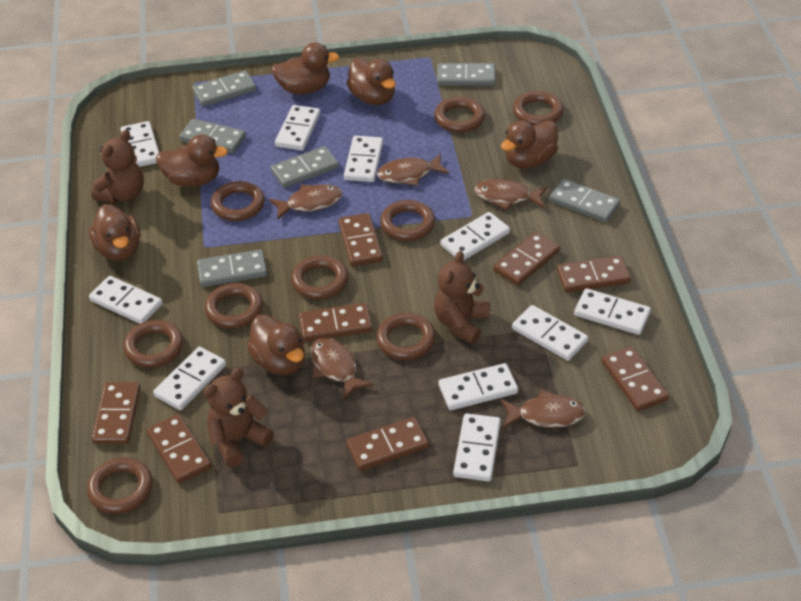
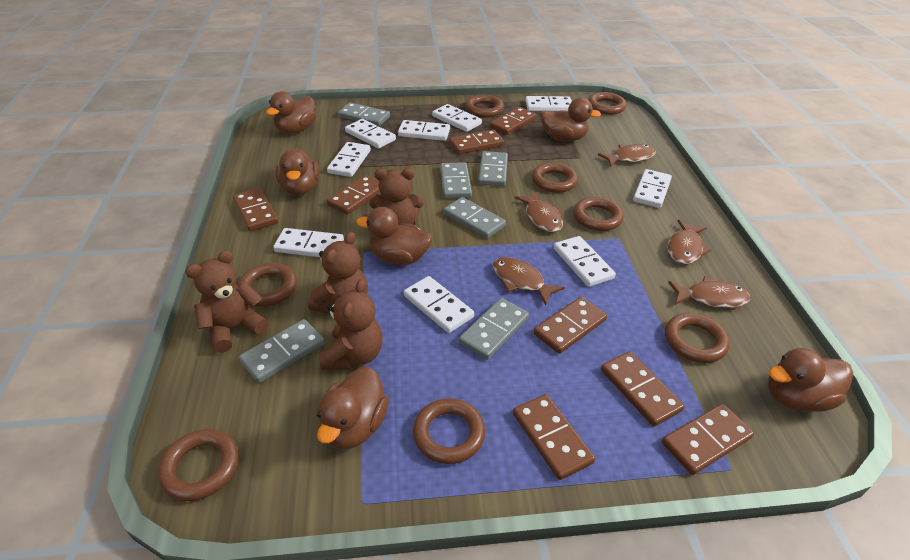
brown ring: [87,458,153,514] [123,320,183,368] [205,283,263,329] [211,181,265,221] [291,255,348,299] [376,313,436,360] [380,200,435,241] [434,97,485,133] [513,91,564,126] = 9 -> [158,429,239,501] [238,263,297,306] [413,398,485,464] [465,95,504,118] [532,162,578,193] [573,197,624,231] [588,92,627,115] [665,313,730,363] = 8
brown teddy bear: [91,130,144,203] [203,368,274,467] [434,251,490,344] = 3 -> [185,251,269,353] [308,232,368,314] [320,279,383,370] [369,168,424,225] = 4
white domino: [89,276,163,324] [121,121,159,167] [153,347,226,410] [275,105,320,150] [344,136,383,182] [439,363,518,410] [441,212,510,261] [453,413,501,481] [512,305,588,361] [574,288,651,335] = 10 -> [273,228,344,257] [327,142,371,177] [345,119,396,149] [398,120,450,141] [404,276,474,333] [432,104,482,132] [526,96,572,111] [554,236,616,287] [633,169,672,208] = 9

